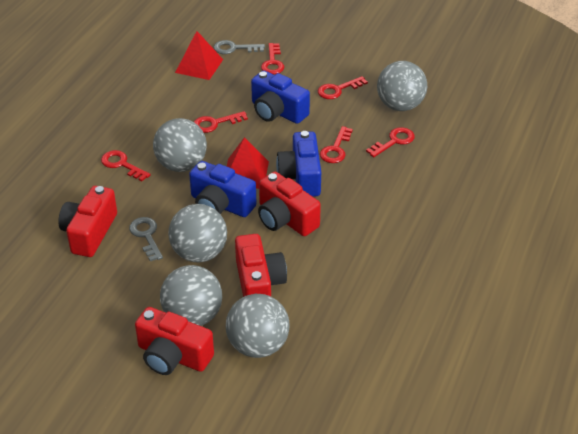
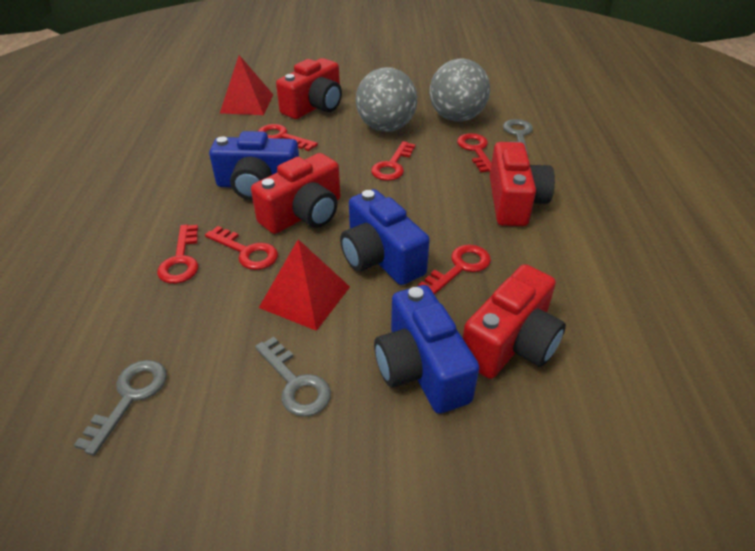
grey ball: [153,118,207,172] [160,265,222,326] [168,204,227,262] [226,294,290,358] [377,61,427,111] = 5 -> [356,67,417,132] [430,59,490,122] = 2
grey key: [129,217,163,261] [214,40,265,54] = 2 -> [74,360,167,456] [255,337,331,417] [503,119,533,155] = 3

